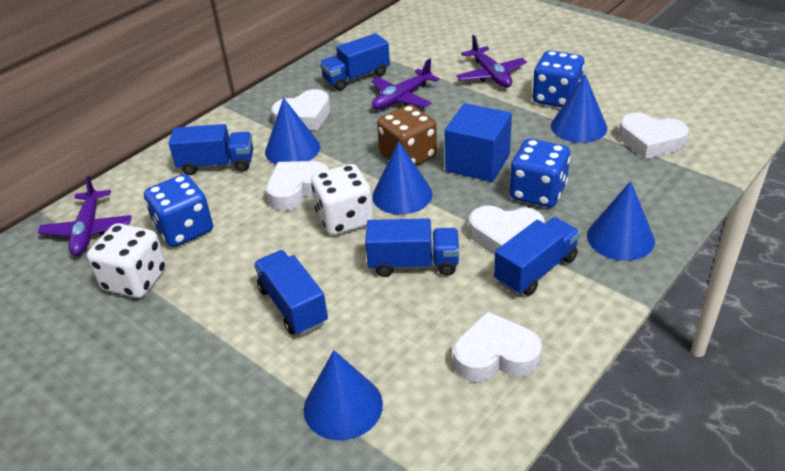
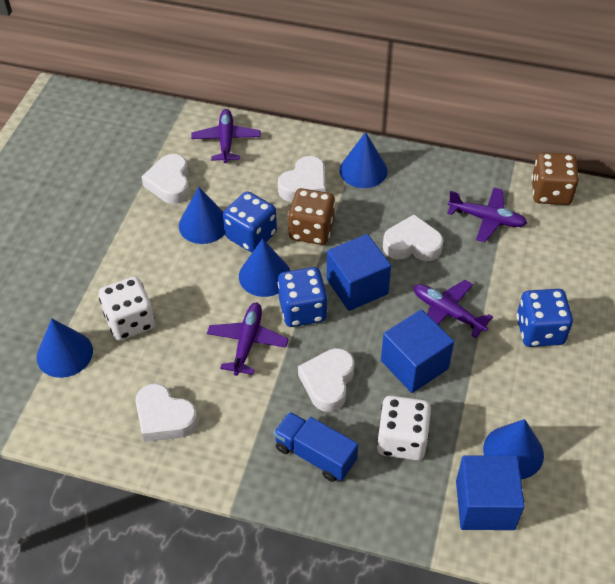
blue cube: [445,103,512,182] = 1 -> [327,234,391,311] [381,309,454,393] [456,456,525,530] = 3
blue truck: [169,124,253,175] [254,250,328,335] [320,33,390,91] [365,218,459,277] [494,217,580,296] = 5 -> [274,412,358,482] = 1
brown dice: [377,105,437,166] = 1 -> [288,188,335,245] [532,152,579,205] = 2
purple plane: [38,176,131,255] [371,59,440,110] [457,35,527,88] = 3 -> [191,109,261,163] [207,303,289,376] [414,280,493,338] [447,188,527,242] = 4

